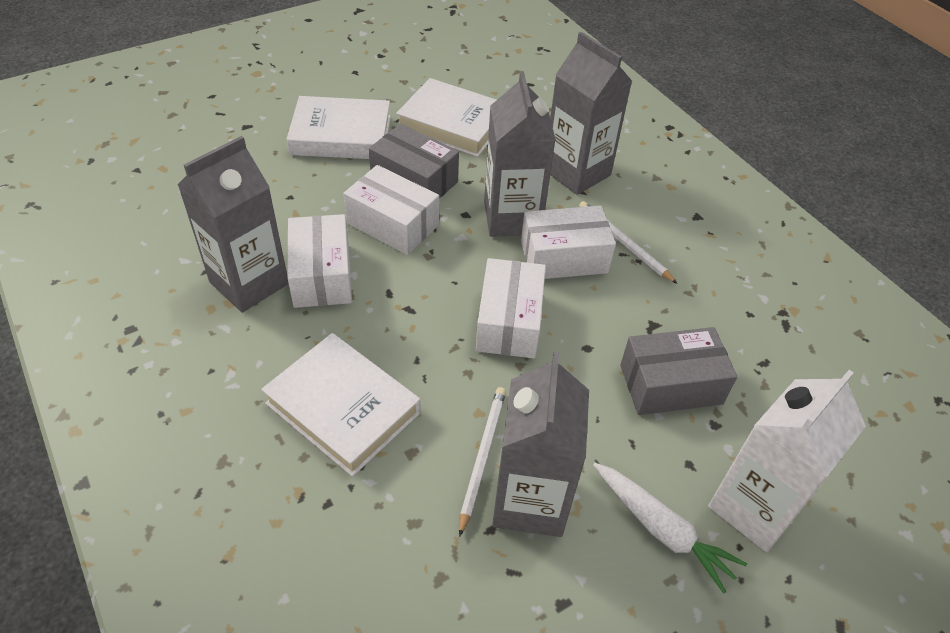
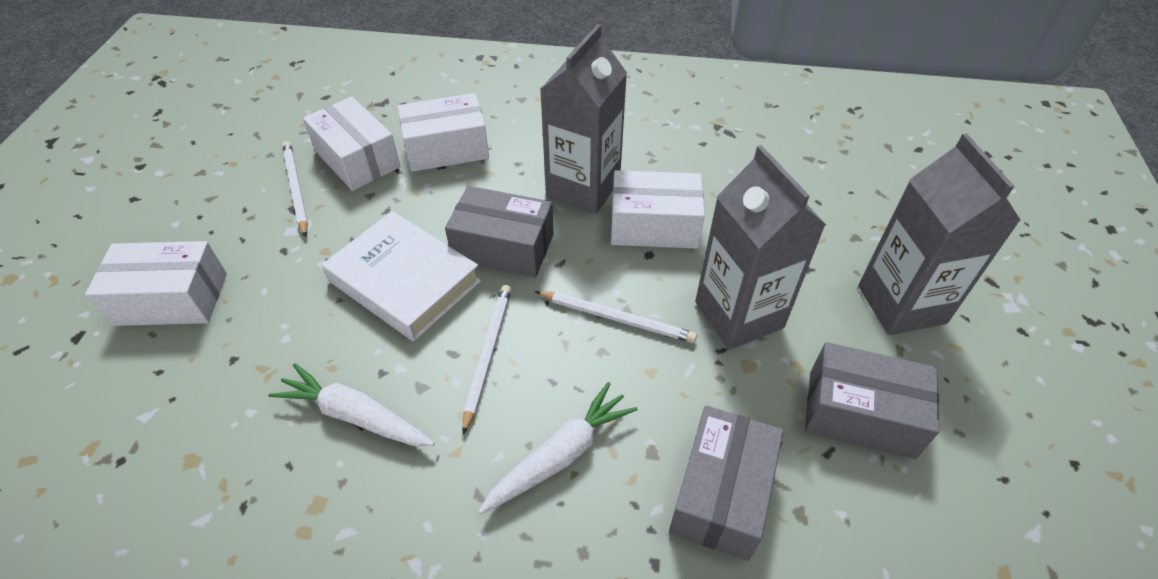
grey box: [369,124,459,199] [620,327,737,415] = 2 -> [445,186,554,278] [669,405,784,561] [805,342,939,459] = 3
grey carton: [178,136,289,313] [484,71,556,237] [492,352,589,537] [550,32,632,195] = 4 -> [540,24,627,214] [695,145,826,350] [858,133,1021,335] = 3
white book: [261,333,421,477] [287,96,391,159] [396,78,496,157] = 3 -> [322,211,481,341] = 1
white carrot: [593,463,747,594] = 1 -> [268,363,434,446] [478,382,638,514] = 2
white carton: [708,370,866,552] = 1 -> none = 0
white pencil: [459,387,506,537] [579,201,678,284] = 2 -> [282,141,308,237] [462,285,512,435] [535,291,697,343] = 3

